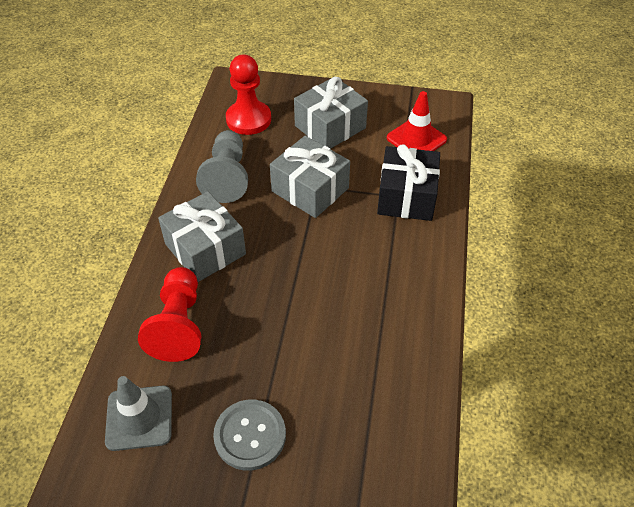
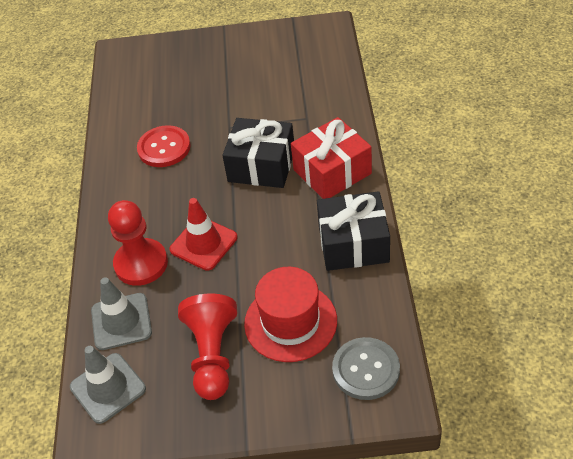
black gift: [377,144,440,221] = 1 -> [222,118,294,188] [317,191,390,271] = 2
grey gift: [158,191,246,282] [270,136,350,218] [294,77,368,149] = 3 -> none = 0
grey pawn: [196,130,248,203] = 1 -> none = 0
grey traffic cone: [105,376,172,451] = 1 -> [70,346,146,424] [91,277,152,350] = 2
red button: none = 0 -> [137,125,191,167] = 1
red gift: none = 0 -> [291,117,372,199] = 1
red hat: none = 0 -> [244,267,337,362] = 1

